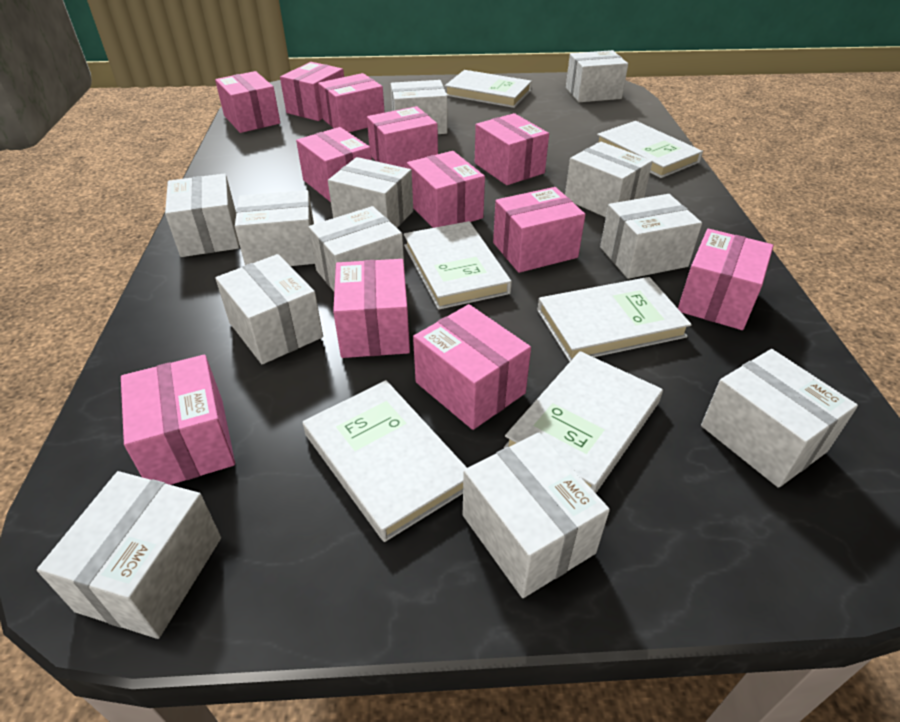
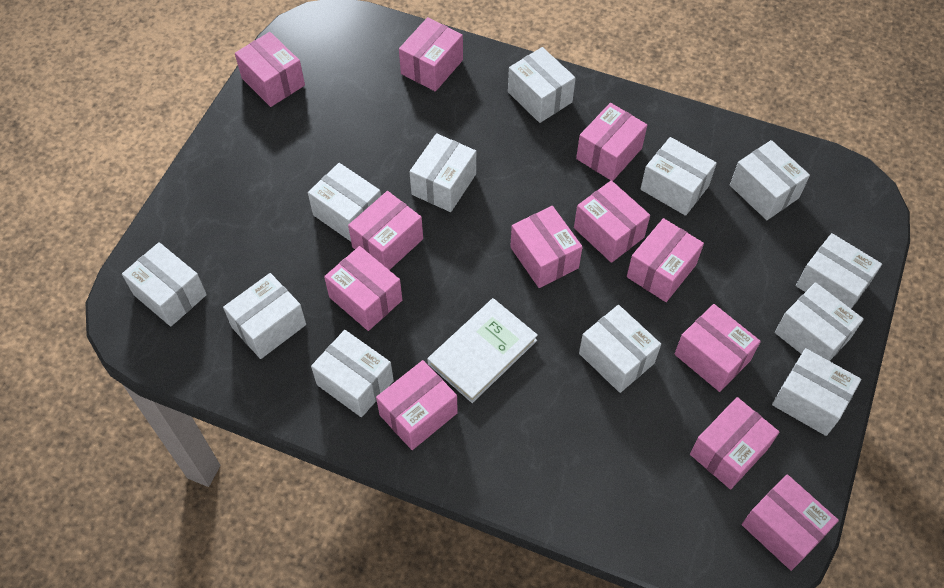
white book: [303,380,467,542] [404,221,512,310] [445,70,532,108] [504,351,663,493] [537,277,692,362] [596,121,703,178] = 6 -> [427,298,538,403] = 1

